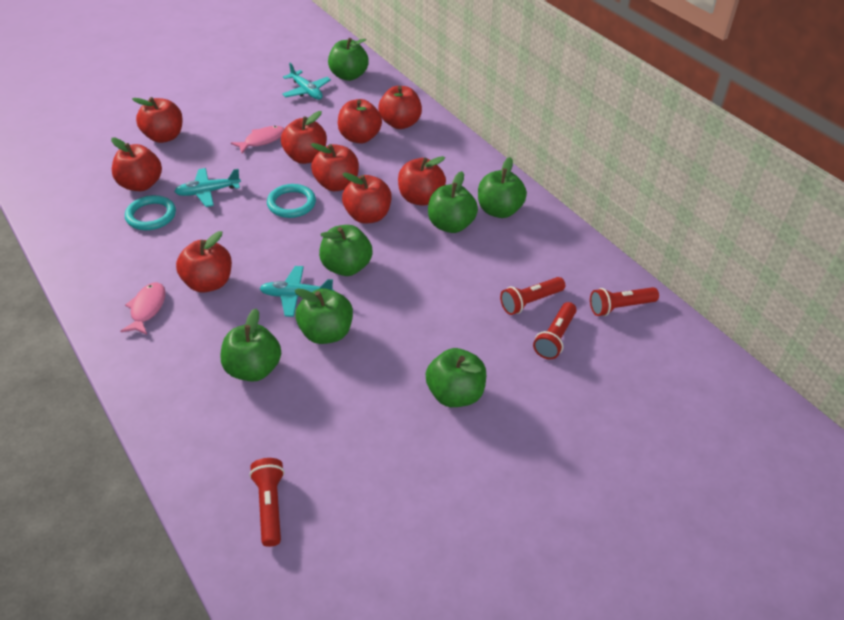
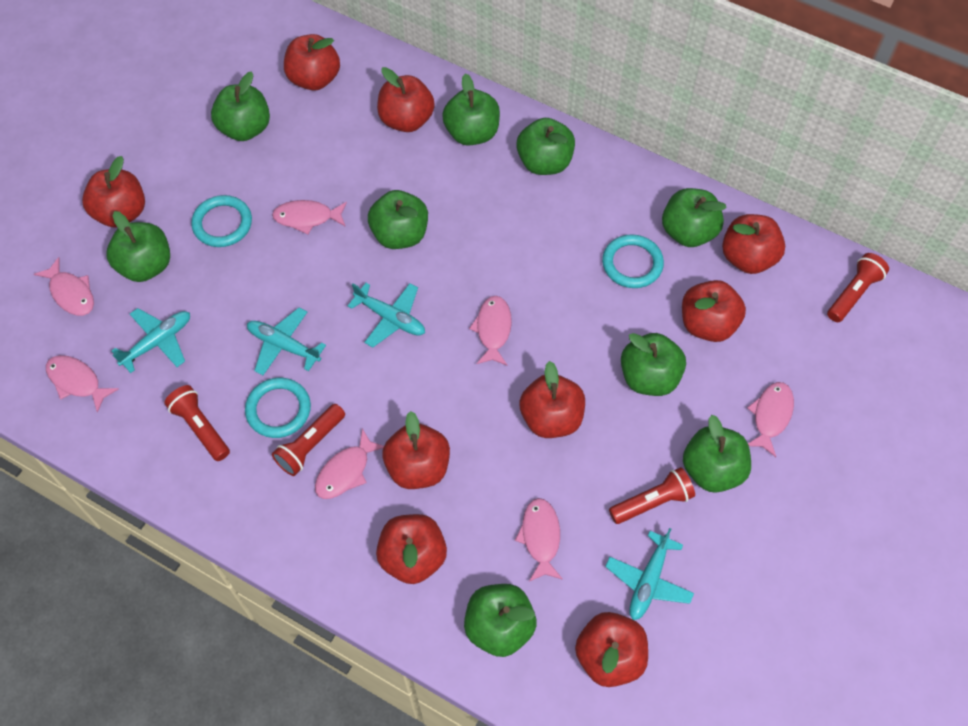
green apple: [221,309,281,382] [295,288,353,344] [319,225,373,276] [328,38,369,81] [426,348,486,407] [428,171,478,233] [478,157,527,218] = 7 -> [107,211,170,282] [211,72,270,141] [368,190,428,249] [442,73,500,146] [464,584,536,657] [516,118,575,175] [621,333,686,396] [662,188,727,247] [683,415,751,493] = 9
pink fish: [120,282,166,335] [231,126,284,153] = 2 -> [34,257,94,316] [46,355,119,413] [272,200,347,235] [315,428,384,499] [469,296,512,366] [515,498,563,581] [747,382,794,457] = 7
turquoise plane: [174,168,241,207] [259,266,334,317] [282,63,331,100] = 3 -> [112,308,190,373] [247,308,326,375] [348,283,425,348] [605,528,694,620] = 4
turquoise ring: [125,195,176,230] [267,184,316,218] = 2 -> [191,195,252,247] [245,378,311,438] [602,234,664,288] = 3

